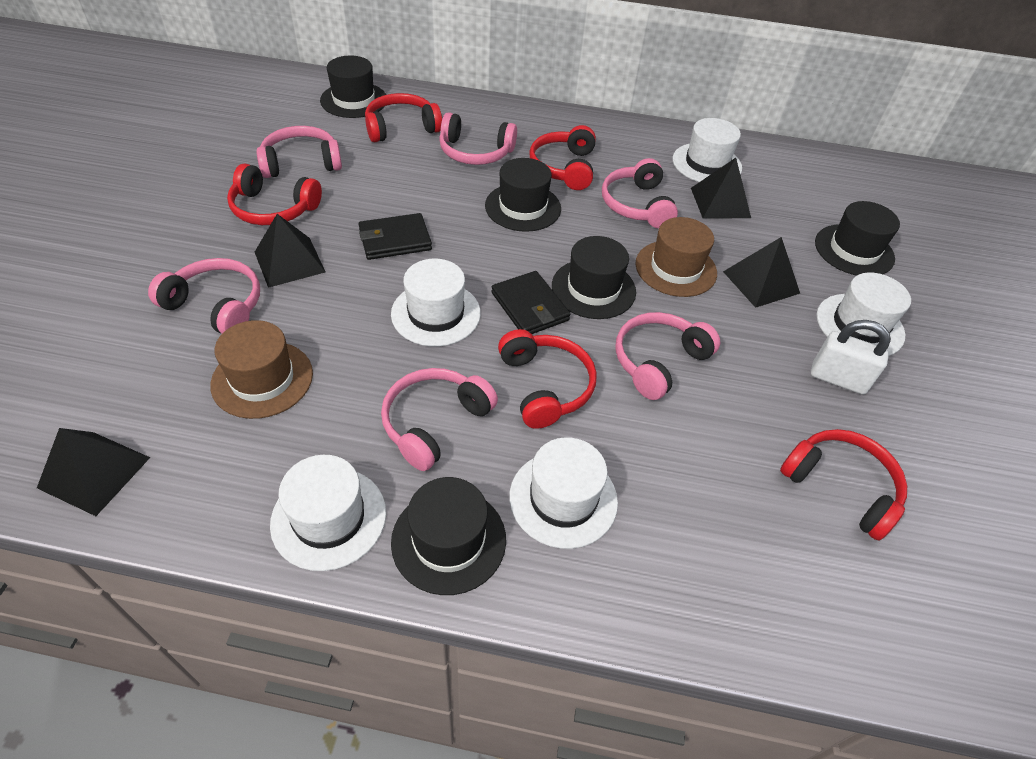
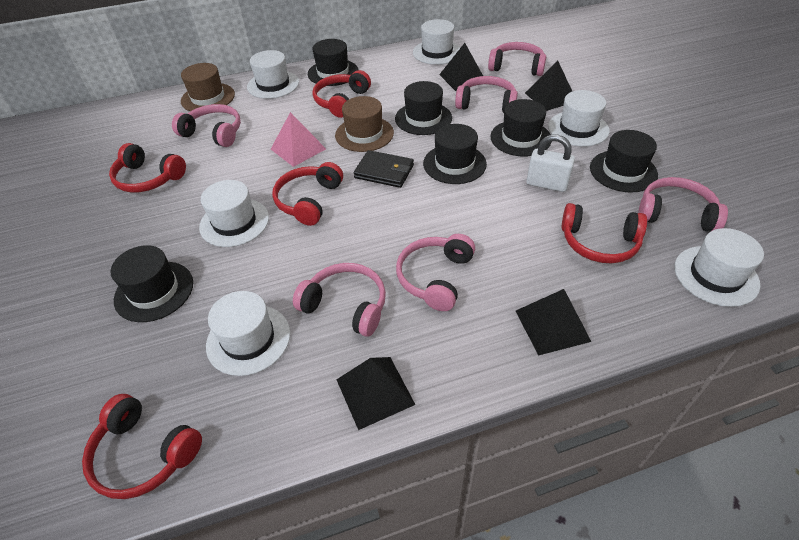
black hat: [320,56,386,118] [391,477,506,595] [485,158,561,232] [552,236,636,319] [815,201,900,276] = 5 -> [111,245,193,322] [308,39,358,86] [395,81,452,135] [423,124,487,184] [490,99,552,156] [590,130,658,193] = 6
black wallet: [359,213,432,260] [491,271,570,334] = 2 -> [354,150,414,188] = 1
pink pyramid: none = 0 -> [271,112,326,167] = 1
white hat: [270,455,386,571] [391,259,481,347] [509,437,618,549] [672,118,742,182] [816,272,911,356] = 5 -> [199,180,269,247] [206,291,290,376] [247,50,299,99] [413,19,460,65] [548,90,610,146] [674,228,764,307] = 6

